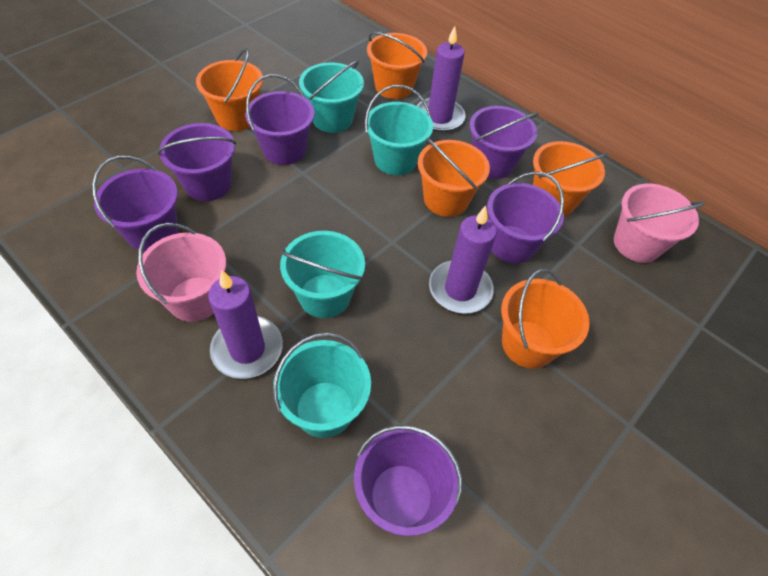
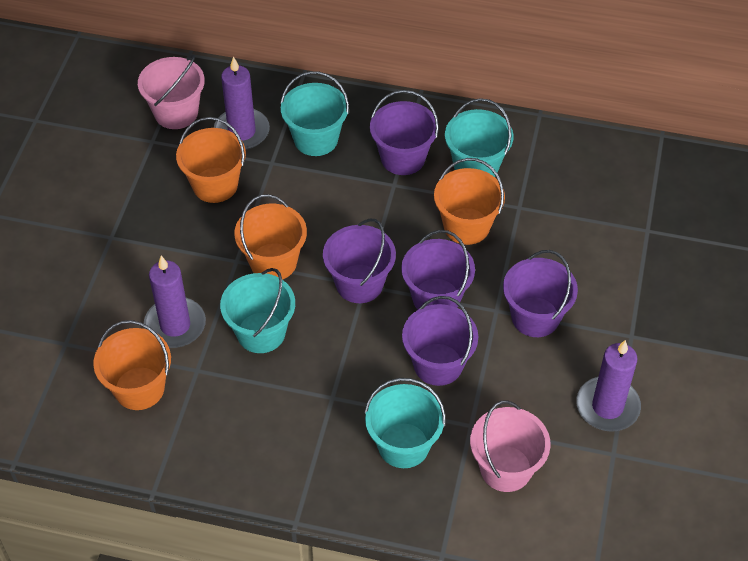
orange bucket: [196,48,263,131] [367,32,427,99] [418,138,490,217] [501,269,590,369] [533,141,609,216] = 5 -> [93,320,171,410] [176,117,246,203] [234,194,307,280] [434,158,505,245] = 4
purple bucket: [92,156,178,252] [158,123,236,201] [245,74,315,165] [354,425,462,536] [469,106,539,179] [487,171,564,263] = 6 -> [323,219,396,303] [370,90,439,175] [401,230,475,310] [402,296,478,386] [503,250,578,337] = 5

